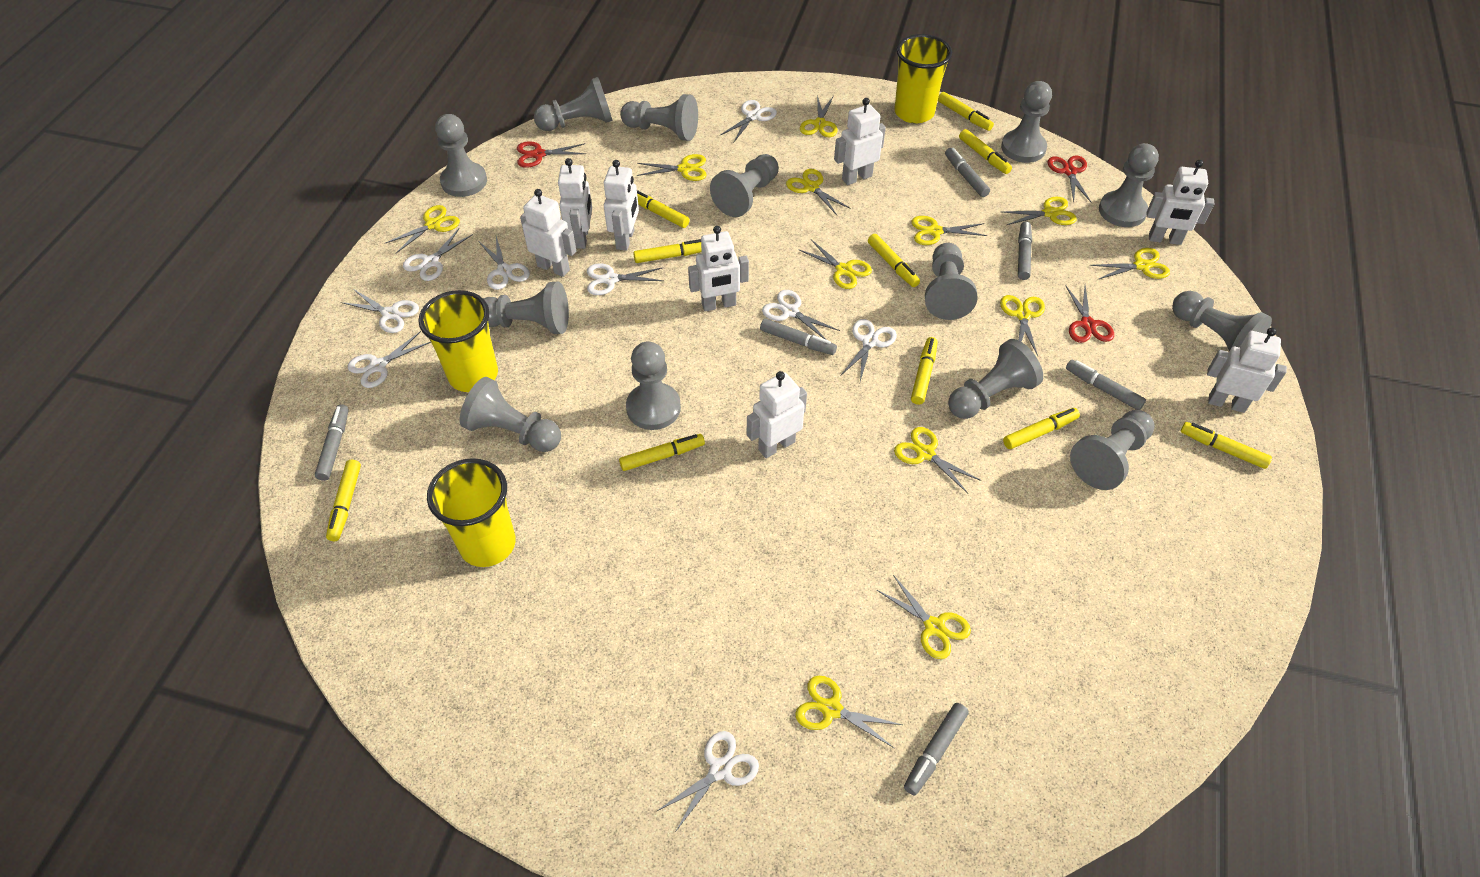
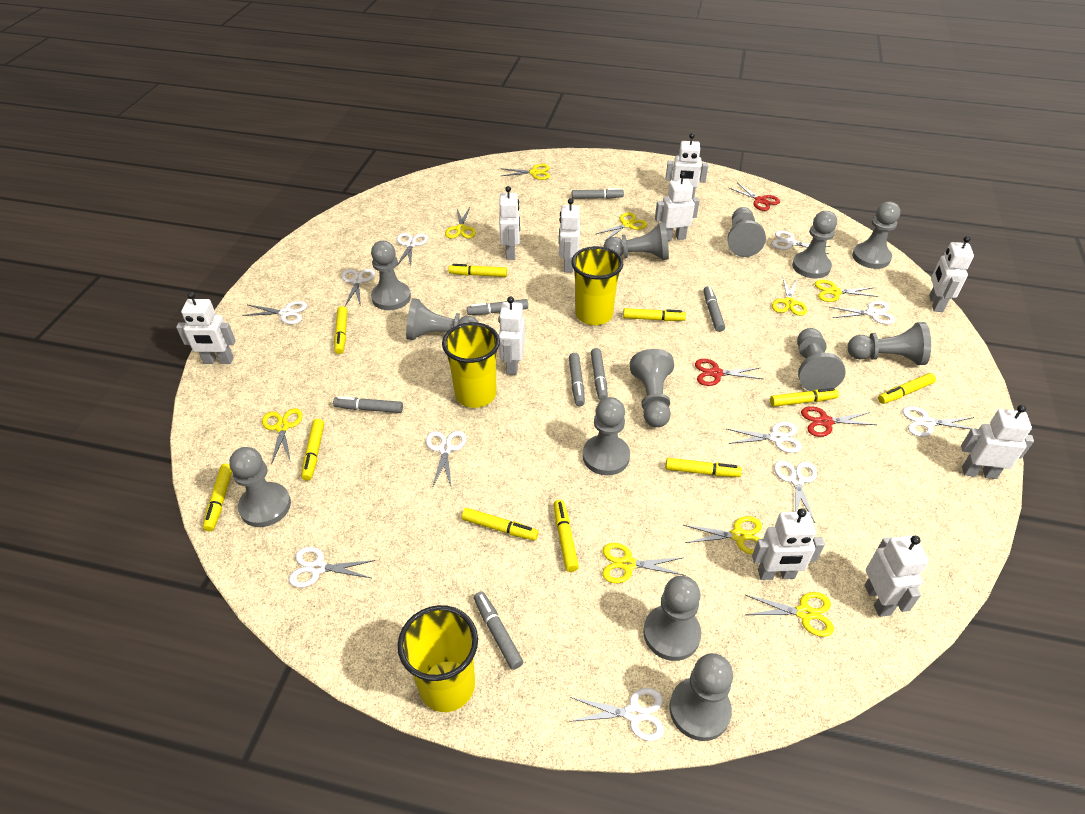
grey marker: [315,404,349,481] [760,318,837,355] [904,703,969,795] [945,148,990,197] [1018,221,1032,280] [1066,359,1146,410] = 6 -> [333,396,403,413] [467,299,528,315] [474,591,523,670] [569,353,585,406] [572,188,624,199] [591,348,608,401] [704,286,725,332] = 7
white robot: [520,189,576,277] [558,158,592,249] [604,160,639,251] [688,226,749,311] [747,371,807,458] [834,98,886,185] [1146,160,1215,245] [1207,328,1287,413] = 8 -> [176,292,236,364] [498,296,525,375] [499,186,520,260] [559,198,580,273] [655,172,700,241] [666,133,708,198] [752,508,825,580] [865,535,928,617] [929,236,974,312] [961,405,1034,479] = 10
white scissors: [341,289,419,333] [348,331,431,388] [403,229,473,281] [478,236,530,290] [587,263,663,295] [657,731,759,831] [721,100,777,142] [762,290,840,339] [840,319,897,381] = 9 -> [242,301,307,324] [289,547,376,588] [342,268,375,306] [396,233,428,267] [426,431,466,489] [569,688,664,741] [727,422,802,453] [772,230,831,254] [774,460,817,523] [830,301,895,324] [902,406,974,437] = 11
yellow scissors: [386,205,460,253] [637,154,707,181] [786,169,851,215] [795,676,902,748] [798,239,872,289] [800,95,838,137] [877,575,971,659] [894,427,981,493] [911,216,987,245] [1000,295,1045,356] [1002,197,1077,225] [1090,248,1170,280] = 12 -> [262,408,303,465] [445,207,476,238] [500,164,550,180] [596,212,647,241] [602,543,685,583] [684,516,762,555] [746,592,834,637] [772,277,807,316] [815,280,879,302] = 9

